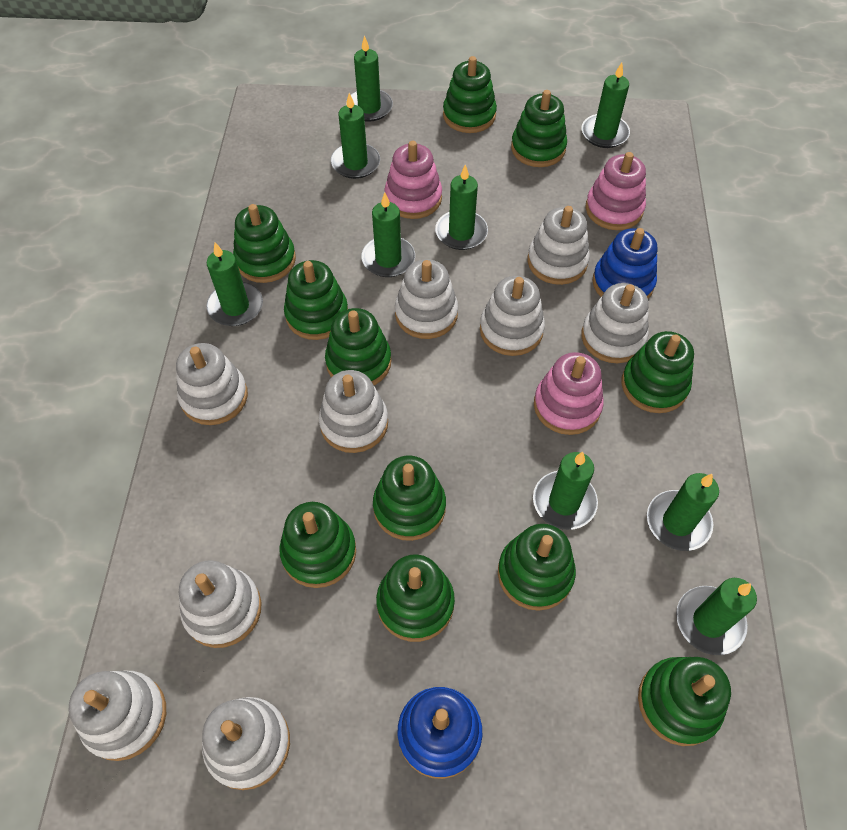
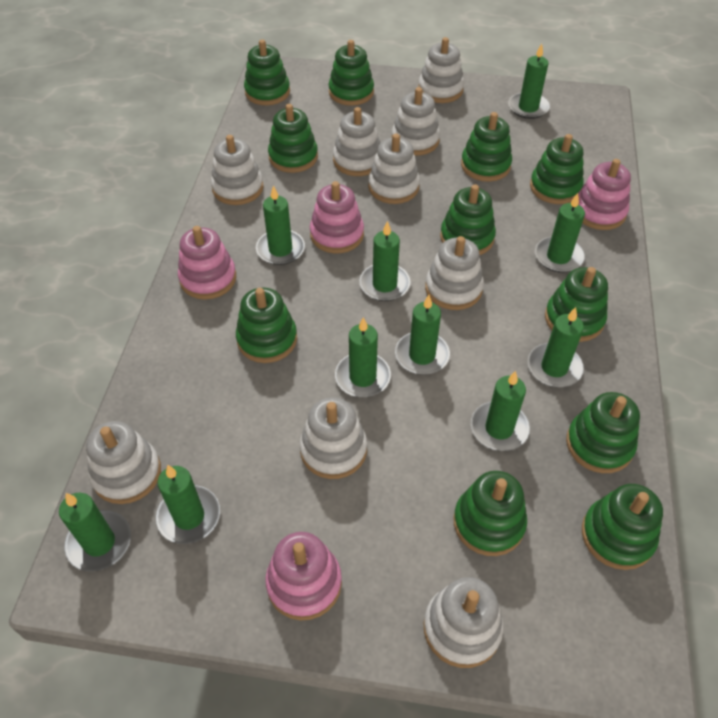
blue stacking toy: [398,687,482,779] [592,228,657,299] = 2 -> none = 0
green candle: [206,242,263,326] [331,93,380,179] [346,35,393,122] [361,193,415,277] [435,164,488,250] [533,452,598,530] [582,63,630,148] [647,473,719,551] [676,578,757,655] = 9 -> [59,493,131,572] [156,465,220,544] [256,186,305,265] [335,317,391,397] [360,221,411,301] [395,295,450,375] [471,371,530,451] [508,44,550,119] [528,307,584,387] [535,193,585,273] = 10
pink stacking toy: [385,141,442,219] [534,352,604,435] [585,152,646,230] = 3 -> [178,226,236,300] [265,532,342,620] [310,181,364,253] [578,159,631,230] = 4

